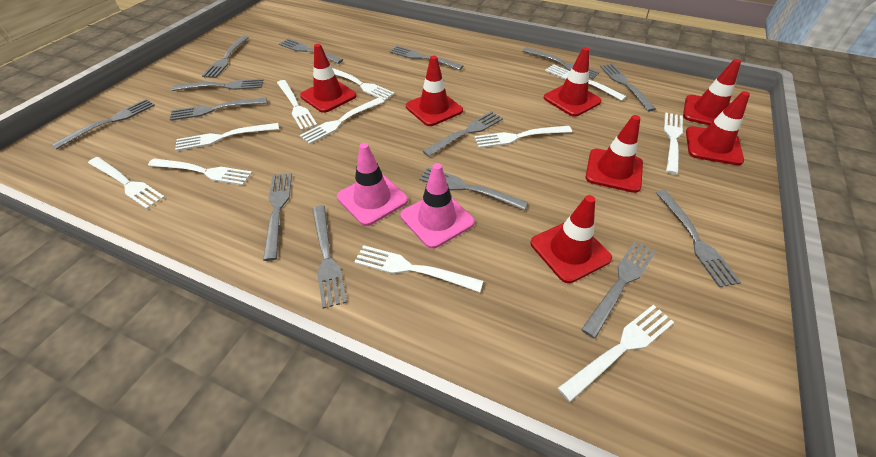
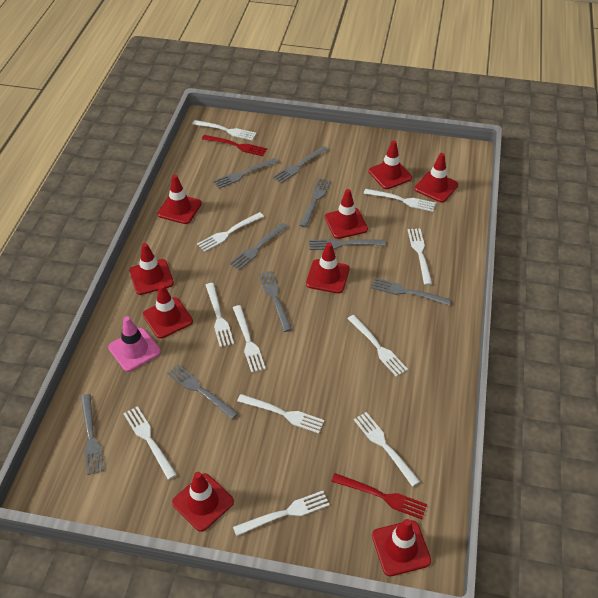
grey fork: [51,99,155,149] [170,98,267,121] [172,79,263,91] [202,36,249,78] [263,173,292,261] [279,39,343,64] [312,206,347,309] [389,46,463,70] [419,167,528,210] [422,111,503,157] [522,47,599,79] [581,241,656,339] [600,64,656,111] [655,190,741,287] = 14 -> [81,394,104,475] [167,364,238,419] [213,158,278,189] [229,223,288,270] [258,271,292,332] [272,146,328,183] [300,178,331,227] [309,239,385,250] [371,278,451,305] = 9
pink traffic cone: [337,143,408,226] [400,163,475,249] = 2 -> [108,316,161,372] = 1
red fork: none = 0 -> [202,135,267,156] [331,473,427,519] = 2
red traffic cone: [300,44,357,113] [406,56,463,126] [530,195,612,283] [544,47,602,117] [585,115,643,193] [683,59,741,125] [686,91,750,165] = 7 -> [129,243,174,295] [143,284,193,339] [157,175,202,224] [172,472,234,532] [306,242,349,293] [325,189,368,239] [369,140,412,189] [372,519,431,576] [414,153,458,202] = 9

